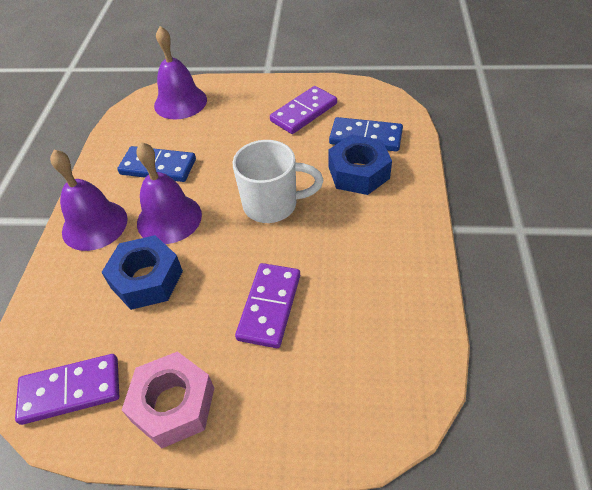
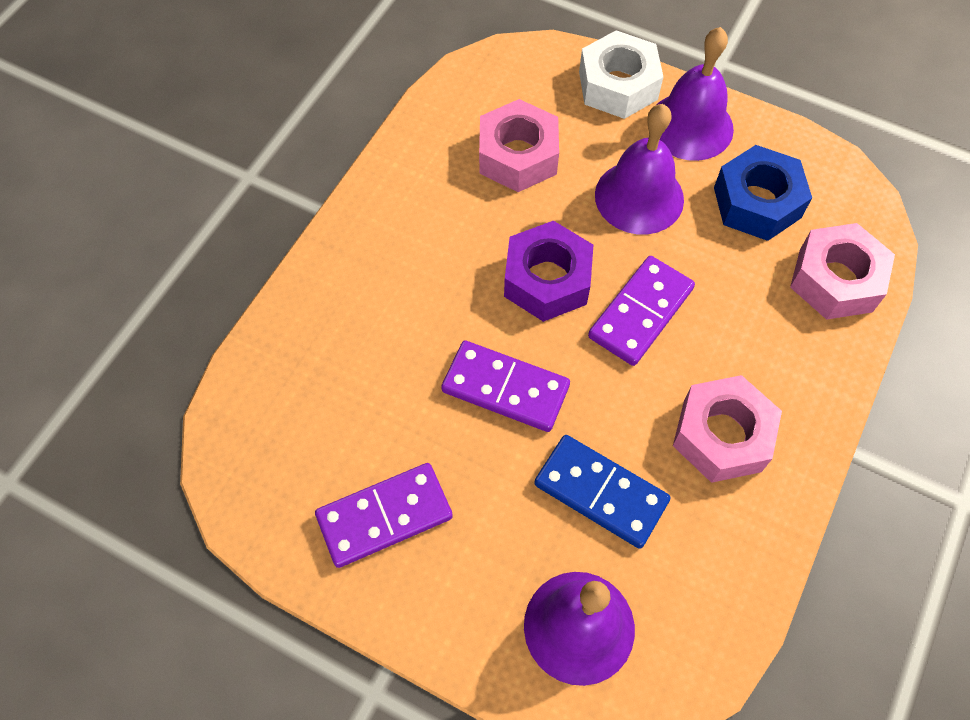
blue domino: [117,146,196,182] [329,117,403,152] = 2 -> [534,435,671,549] = 1
blue nut: [101,235,183,310] [328,135,392,195] = 2 -> [714,145,812,241] = 1
pink nut: [122,351,214,448] = 1 -> [479,99,559,192] [673,375,782,483] [790,223,895,320] = 3
purple nut: none = 0 -> [504,221,593,322] = 1
white mug: [232,140,323,223] = 1 -> none = 0
white nut: none = 0 -> [579,30,663,119] = 1

